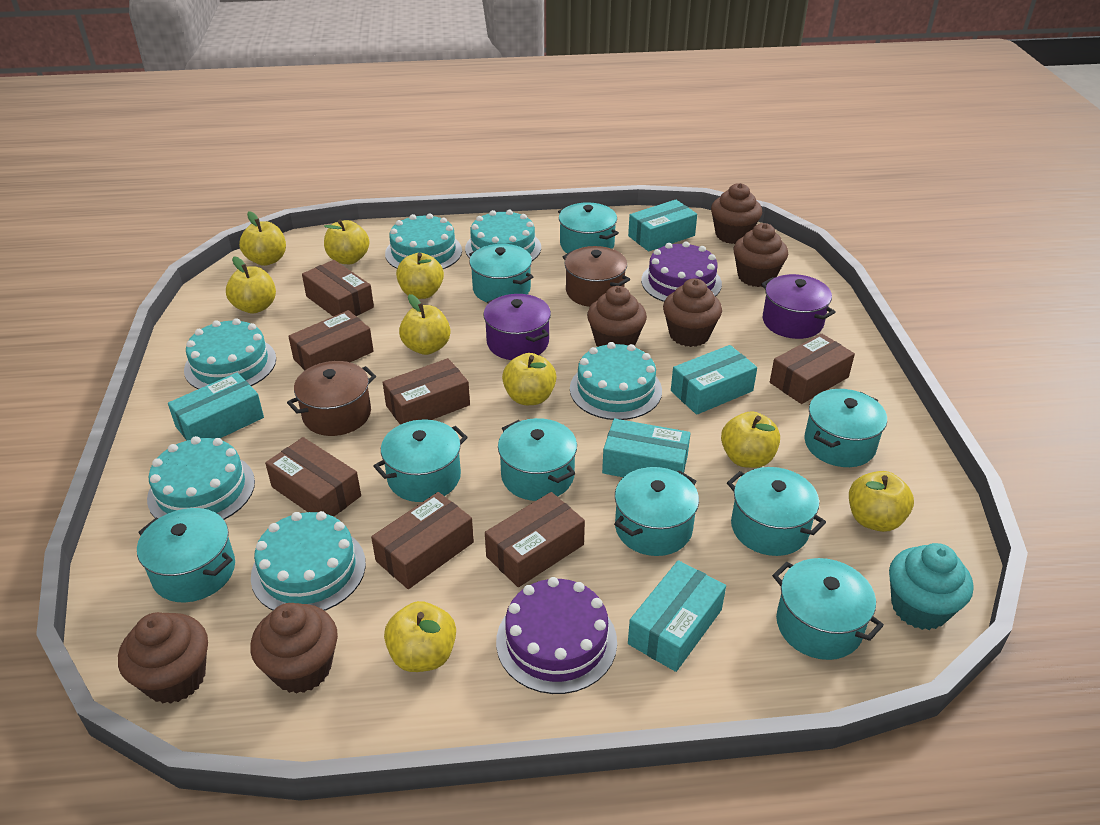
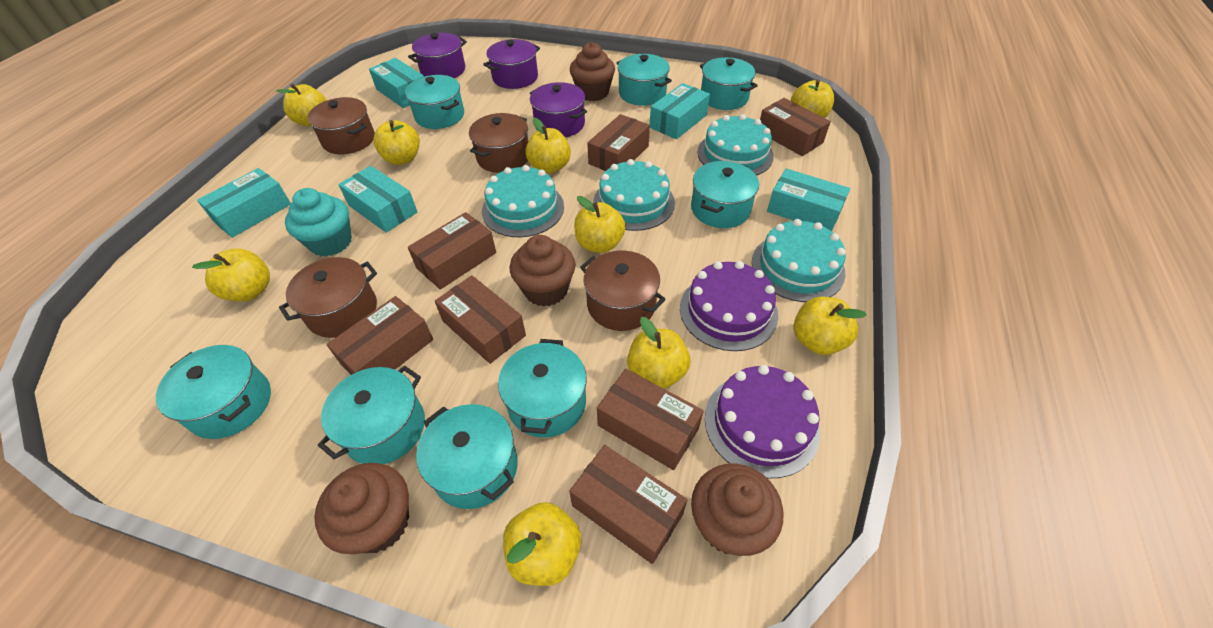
brown cupcake: [118,612,208,704] [250,603,338,694] [587,286,647,347] [663,279,722,347] [711,183,762,244] [733,223,788,287] = 6 -> [314,463,409,554] [510,235,575,307] [570,42,615,101] [691,464,783,556] = 4
brown pot: [287,361,376,436] [562,246,630,307] = 2 -> [279,257,377,338] [307,97,375,155] [469,113,528,173] [580,251,666,331] = 4
purple pot: [483,294,551,360] [761,274,835,339] = 2 -> [408,33,467,78] [483,39,540,89] [530,82,587,137] = 3
turquoise cake: [147,436,255,520] [184,318,276,389] [251,511,366,611] [385,213,462,269] [465,210,541,261] [570,342,662,420] = 6 -> [482,165,564,237] [593,159,675,231] [697,114,774,176] [752,219,846,302] = 4
turquoise pot: [137,508,235,603] [374,419,468,502] [469,244,533,302] [498,418,577,501] [558,202,619,253] [614,467,699,556] [727,467,826,556] [772,558,884,660] [804,389,887,467] = 9 -> [156,345,271,439] [318,366,425,464] [405,75,464,129] [416,404,517,509] [498,339,587,438] [616,54,672,106] [691,161,759,228] [700,57,758,110] = 8

